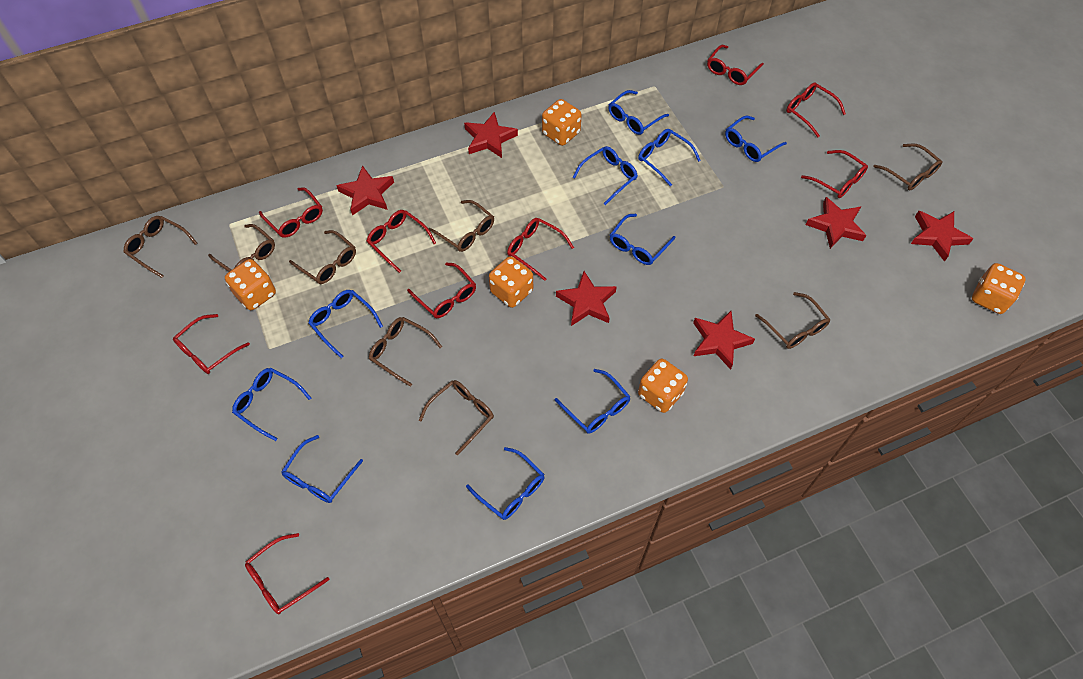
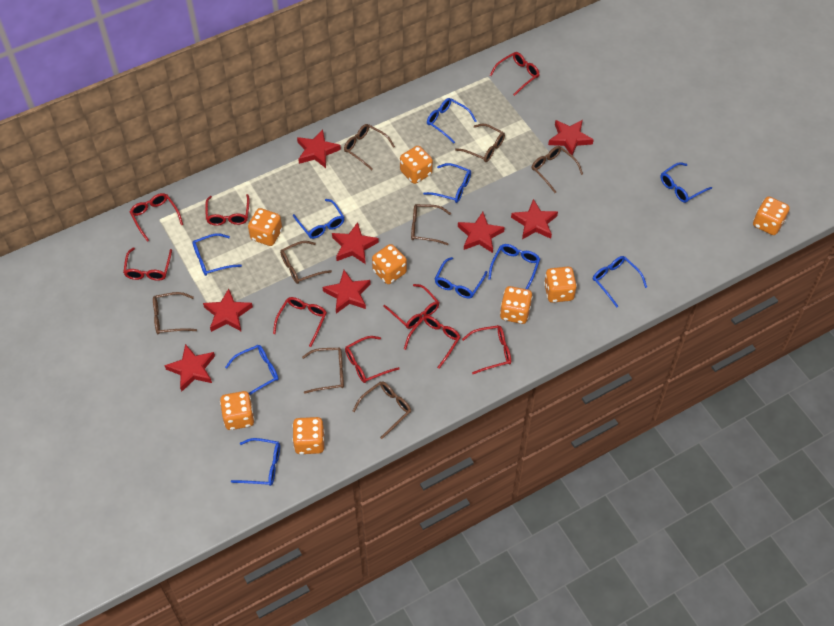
orange dice: [225,259,276,310] [489,256,533,308] [542,99,582,146] [638,359,688,413] [972,263,1026,314] = 5 -> [220,391,255,430] [248,208,282,246] [292,417,325,454] [372,244,407,284] [400,146,433,184] [500,286,533,324] [544,267,577,303] [753,196,790,235] = 8
red star: [336,165,394,216] [464,112,518,158] [556,271,617,326] [693,311,755,370] [806,197,866,249] [911,211,973,262] = 6 -> [164,344,215,392] [203,289,253,332] [297,129,341,168] [322,270,371,314] [332,222,379,264] [458,212,505,253] [511,199,558,239] [548,120,594,156] = 8

